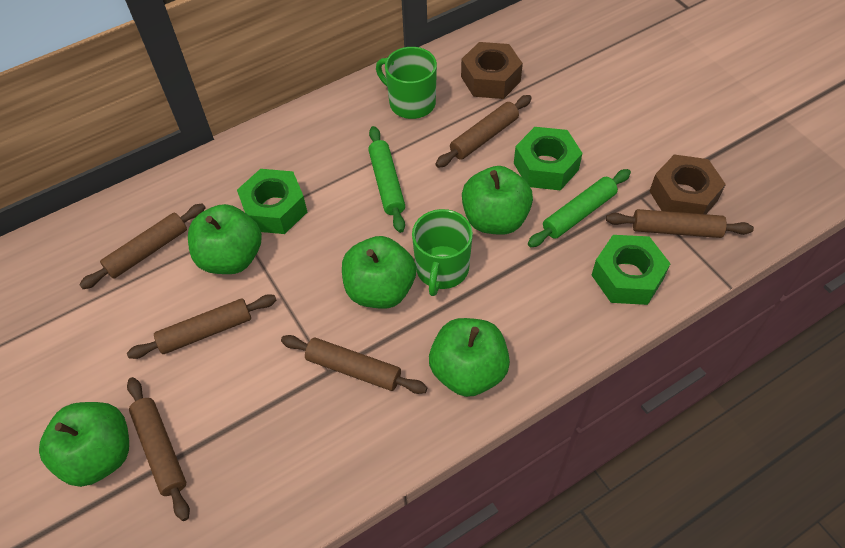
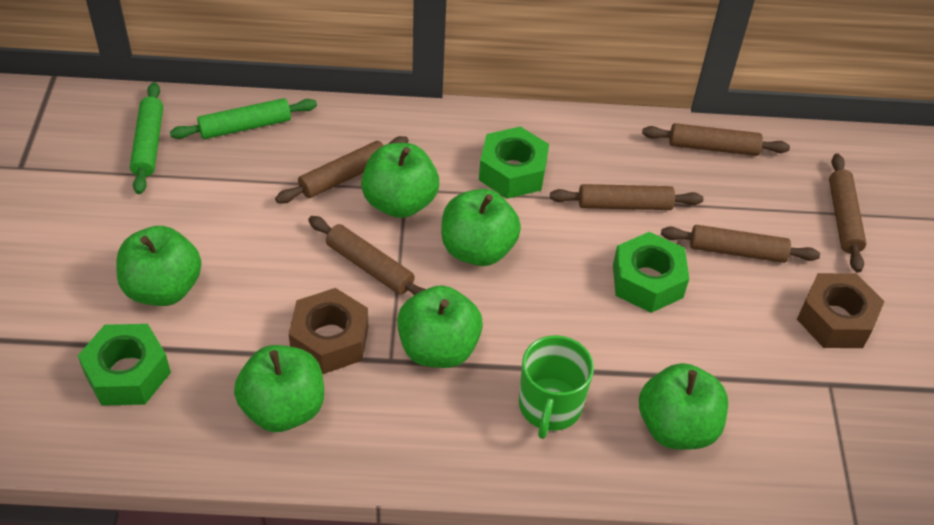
green apple: [39,402,129,487] [188,204,262,274] [342,236,416,309] [429,318,510,397] [462,166,533,235] = 5 -> [116,226,202,306] [234,345,324,432] [361,143,439,218] [397,285,483,368] [442,189,521,266] [639,363,728,450] = 6
green mug: [376,47,437,119] [412,209,473,296] = 2 -> [519,335,594,439] = 1

